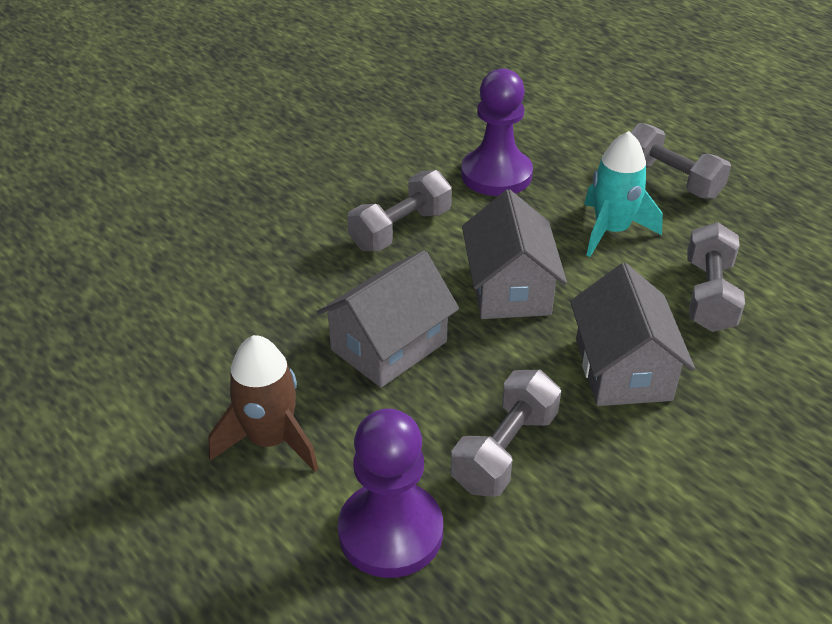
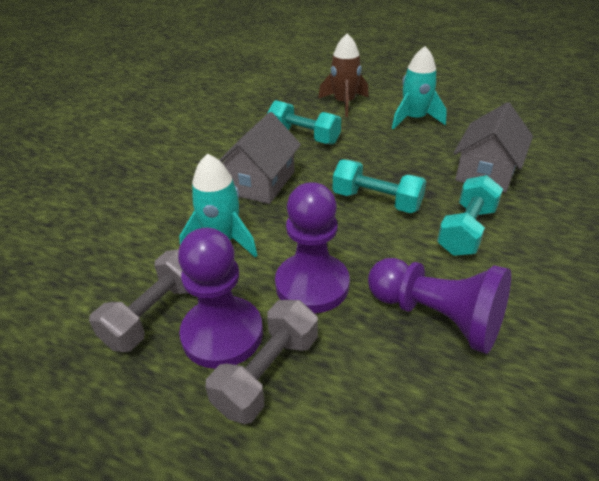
grey dumbbell: [347,170,452,251] [451,370,561,497] [631,123,731,199] [687,222,745,332] = 4 -> [89,249,188,352] [205,300,318,424] = 2
grey house: [317,250,459,388] [462,189,567,319] [570,263,695,406] = 3 -> [219,112,301,204] [454,102,533,193] = 2
purple pawn: [338,408,443,578] [461,68,533,196] = 2 -> [178,228,263,369] [275,182,350,313] [368,258,511,354] = 3
turquoise dumbbell: none = 0 -> [267,100,341,145] [333,159,426,213] [437,175,503,256] = 3
turquoise rocket: [584,131,663,257] = 1 -> [179,154,258,257] [392,46,447,130] = 2

